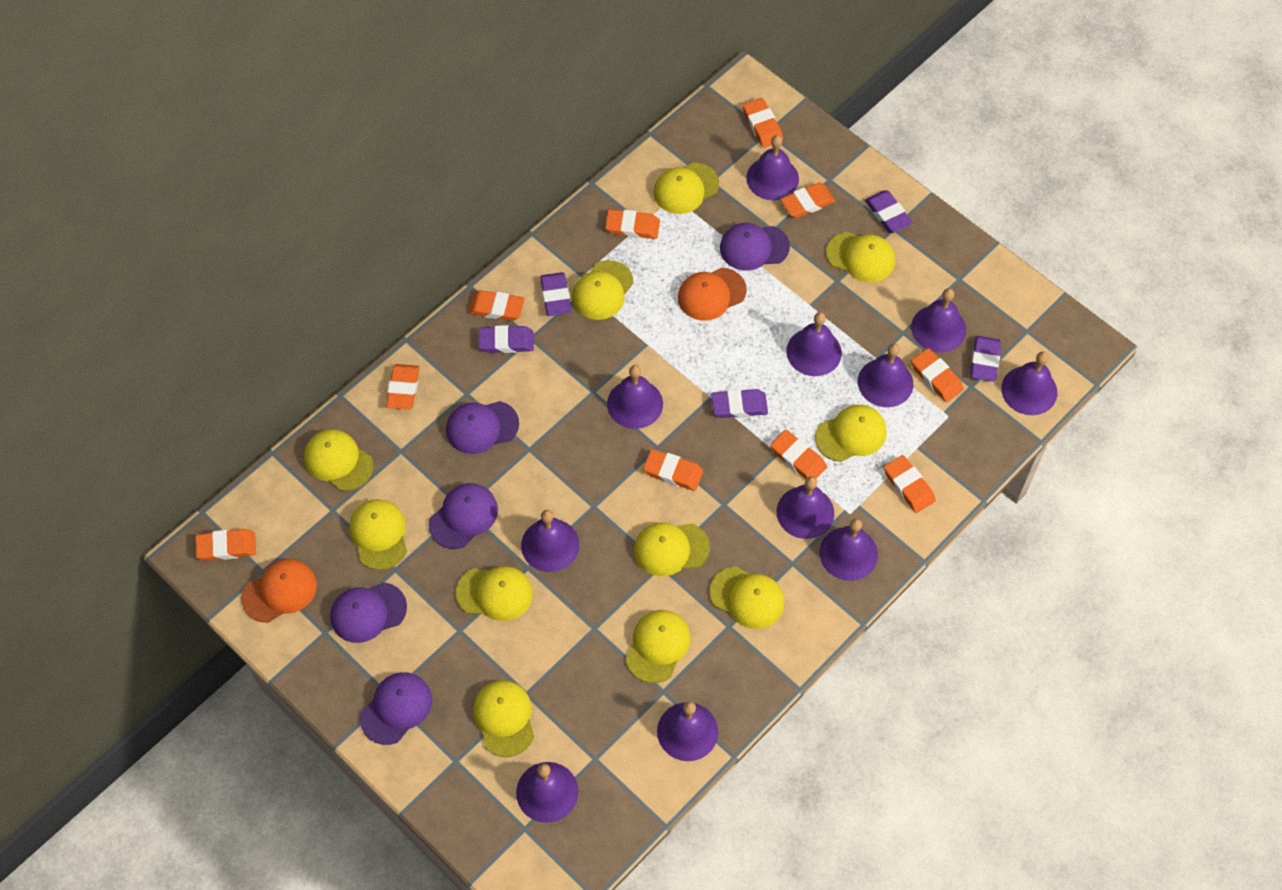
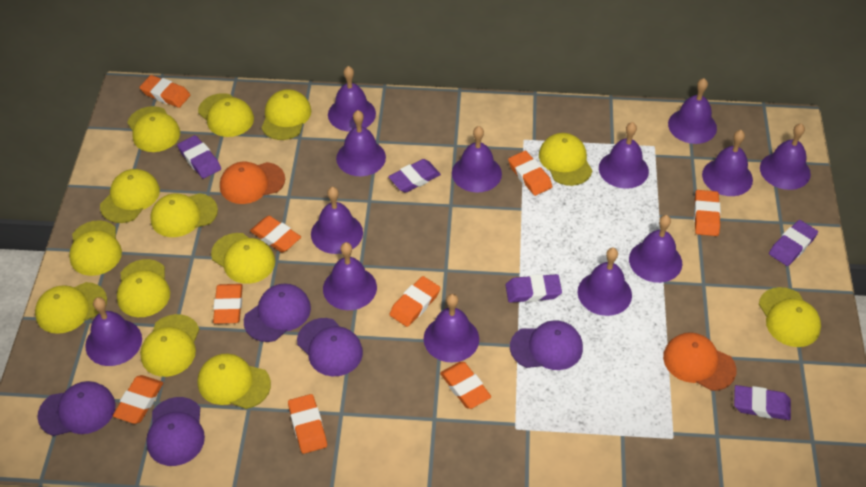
orange eraser: [195,529,256,561] [386,364,419,410] [468,290,524,321] [605,209,660,239] [643,449,703,491] [743,98,783,148] [770,430,827,479] [780,182,835,218] [884,455,936,513] [911,348,964,402] = 10 -> [113,375,163,424] [139,75,190,108] [213,284,243,324] [250,216,301,252] [288,394,327,454] [389,276,440,327] [440,362,491,409] [508,151,552,196] [694,190,721,236] = 9
purple bell: [516,762,578,823] [521,510,579,572] [607,365,663,429] [657,701,718,761] [746,135,799,200] [777,476,834,539] [787,312,842,376] [819,518,878,581] [858,343,913,407] [911,288,966,353] [1001,352,1057,415] = 11 -> [85,297,142,366] [311,187,363,254] [323,242,377,310] [328,66,376,132] [336,110,386,176] [424,294,479,363] [452,126,502,193] [578,248,632,316] [599,122,649,189] [629,215,682,283] [668,78,717,144] [702,130,753,196] [760,123,811,190] = 13
yellow cap: [304,429,373,491] [350,499,407,570] [456,566,533,621] [473,680,534,757] [572,260,634,320] [626,610,691,683] [634,523,710,576] [654,163,719,214] [709,567,784,629] [815,405,887,462] [826,232,895,282] = 11 -> [35,282,107,334] [69,220,122,276] [100,169,160,223] [117,259,170,317] [127,106,180,152] [140,314,199,377] [150,193,218,237] [198,93,254,137] [198,354,271,409] [211,233,275,284] [261,89,311,140] [539,133,593,186] [759,287,821,347] = 13

